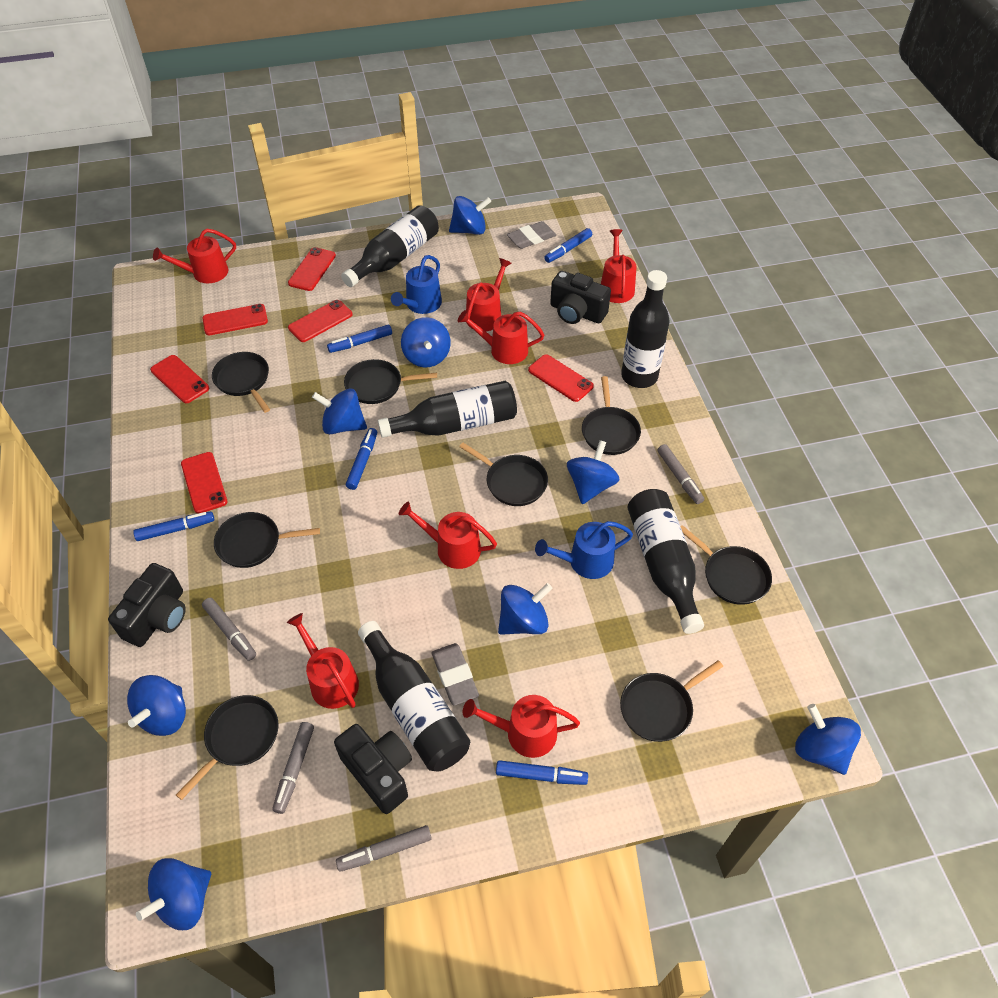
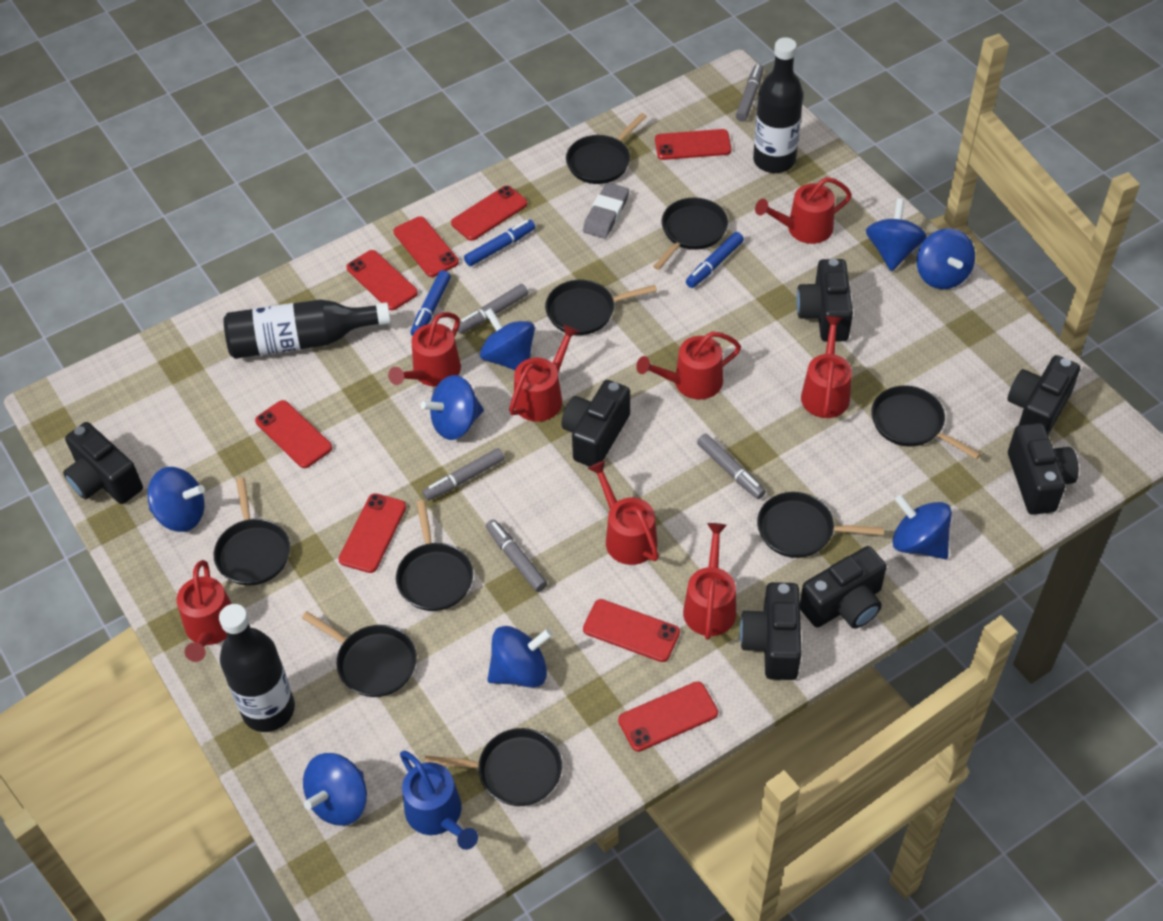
black bottle: [341,205,439,287] [358,621,470,772] [378,381,517,438] [621,270,670,388] [627,489,704,634] = 5 -> [219,604,295,732] [223,299,391,359] [753,37,803,173] = 3
black camera: [108,563,186,647] [334,724,412,814] [550,271,611,324] = 3 -> [63,422,143,504] [562,380,630,467] [740,582,802,680] [796,258,853,342] [800,546,887,629] [1007,355,1080,435] [1008,423,1079,515] = 7
black pan: [176,695,279,800] [212,352,270,413] [214,512,320,568] [344,359,437,404] [459,443,548,506] [582,376,641,455] [620,660,723,742] [680,525,772,605] = 8 -> [214,477,290,585] [302,611,417,697] [396,500,473,611] [424,728,562,806] [545,280,657,335] [566,113,647,184] [653,197,728,270] [757,492,884,558] [871,385,981,460] = 9
blue marker: [133,512,214,541] [327,325,392,353] [346,428,377,490] [496,760,588,785] [544,228,592,263] = 5 -> [410,270,451,336] [464,220,535,266] [686,232,744,288] = 3
blue watering can: [391,255,442,314] [535,521,633,579] = 2 -> [400,751,478,850] = 1
grey eraser: [432,643,479,705] [507,221,556,249] = 2 -> [583,183,629,239] = 1
grey marker: [202,598,256,661] [273,722,314,814] [336,825,432,872] [657,444,704,504] = 4 -> [422,448,504,501] [458,284,528,334] [486,519,547,592] [697,434,766,499] [736,64,764,121] = 5
red phone: [150,355,209,403] [181,452,227,513] [203,304,268,335] [288,247,336,291] [288,300,353,342] [528,354,594,402] = 6 -> [255,400,332,468] [338,493,406,573] [346,250,418,310] [393,216,459,277] [451,186,528,241] [583,599,680,662] [618,681,718,752] [655,129,731,160] = 8
red watering can: [153,229,236,283] [287,613,359,709] [399,502,497,569] [458,310,544,364] [463,695,580,758] [466,258,511,331] [601,229,636,303] = 7 -> [177,560,232,662] [388,312,461,387] [509,324,580,422] [588,460,659,565] [636,331,741,400] [683,523,736,640] [755,177,852,244] [801,316,852,418] = 8

